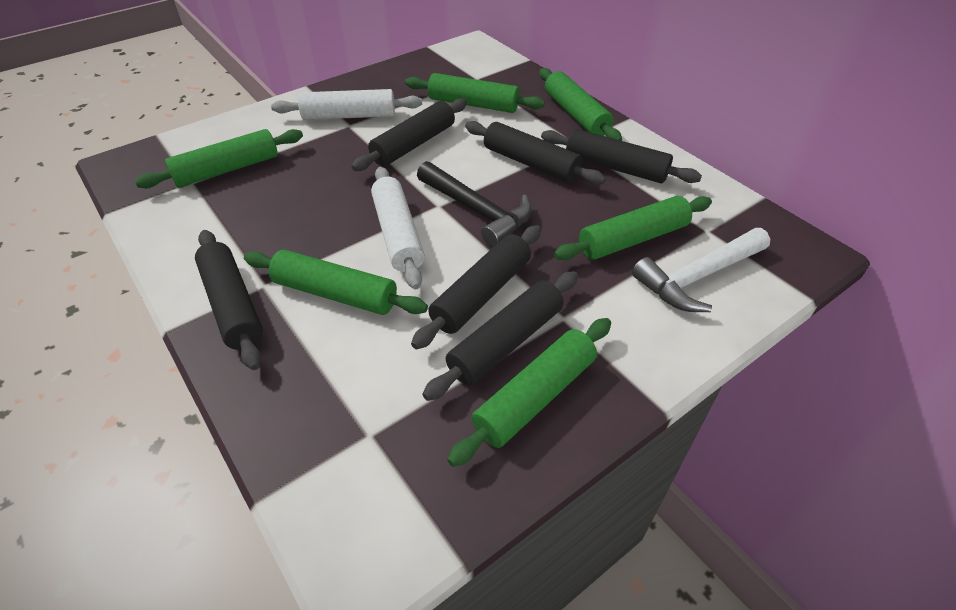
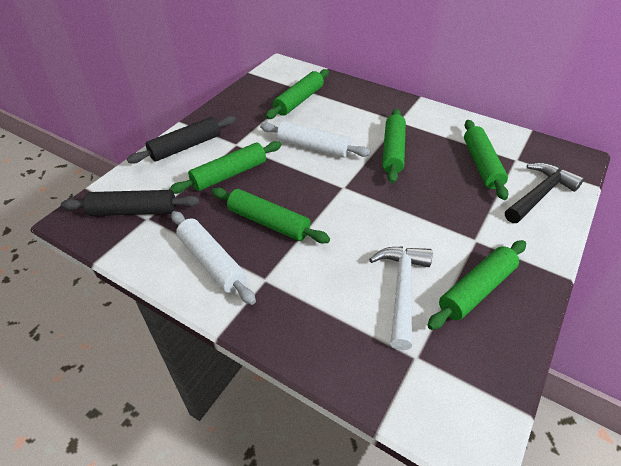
black rolling pin: [195,230,263,370] [351,98,467,171] [411,225,541,349] [422,271,578,401] [465,121,606,185] [541,129,702,183] = 6 -> [61,190,200,216] [127,116,236,164] = 2

